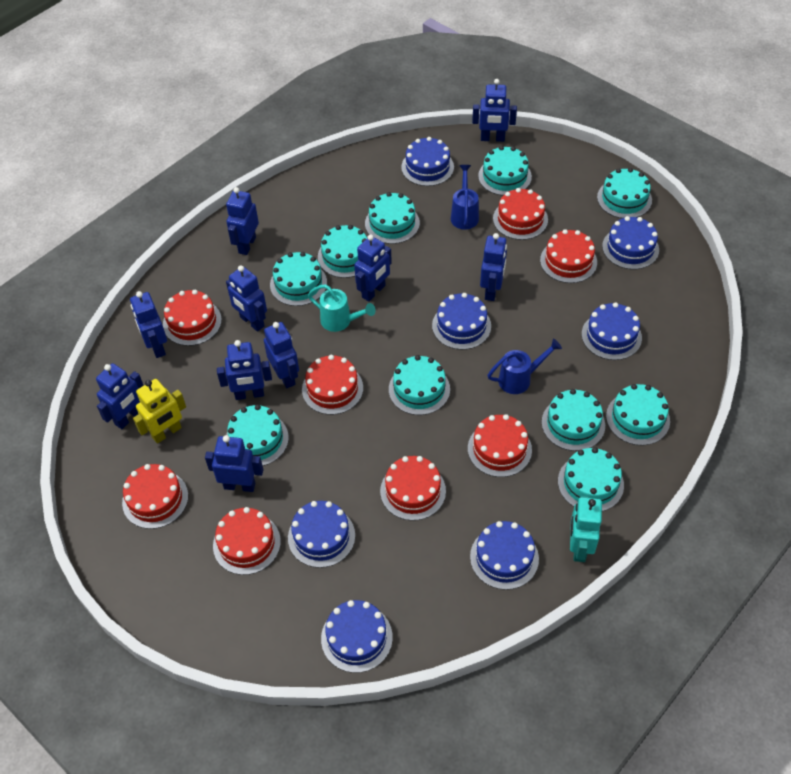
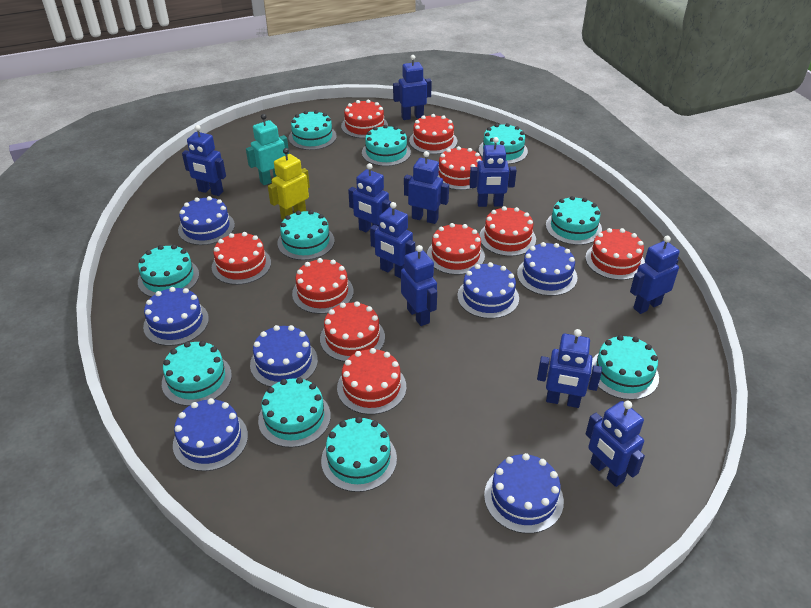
blue watering can: [451,165,479,230] [487,339,562,394] = 2 -> none = 0
red cake: [122,464,188,529] [163,290,222,346] [213,507,281,575] [302,355,363,415] [380,456,446,521] [468,414,532,477] [493,188,548,240] [540,229,597,283] = 8 -> [212,232,271,285] [292,258,354,314] [320,301,385,362] [337,348,406,415] [341,100,388,138] [409,114,457,154] [427,223,485,275] [438,146,482,190] [480,206,536,256] [585,228,645,280] = 10
turquoise watering can: [308,284,376,332] = 1 -> none = 0

